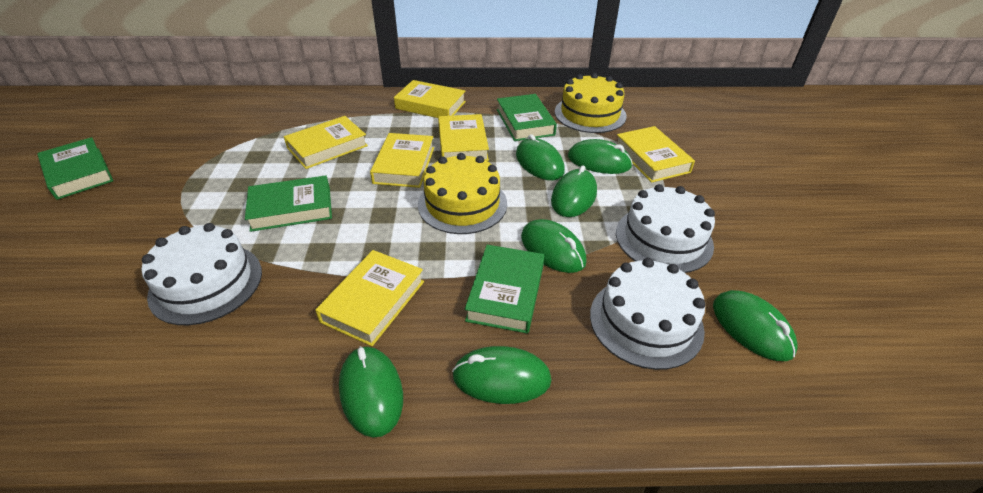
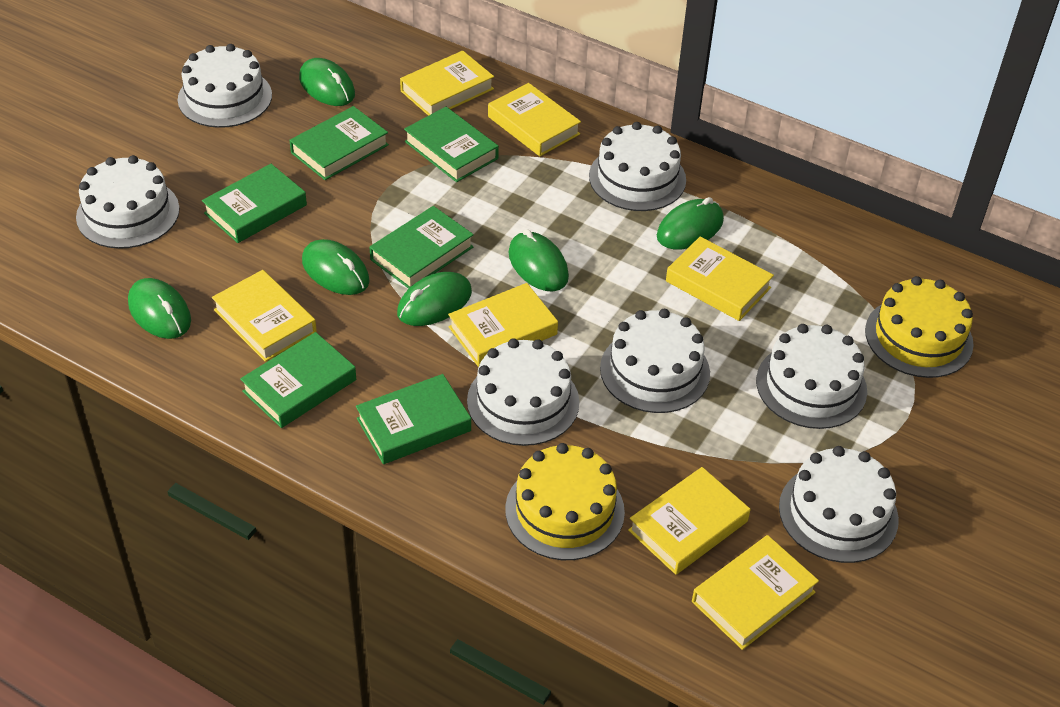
green book: [37,137,113,200] [245,175,332,232] [465,245,544,334] [497,94,557,141] = 4 -> [202,164,307,243] [240,332,356,428] [290,106,389,180] [356,374,471,464] [369,206,474,289] [404,107,499,182] = 6
green mouse: [339,346,403,438] [452,346,552,404] [516,134,565,180] [521,219,587,273] [551,165,597,217] [568,139,633,174] [713,290,797,361] = 7 -> [128,278,191,339] [299,58,355,106] [302,239,370,295] [397,272,472,326] [509,229,569,292] [657,197,724,249] = 6
white cake: [142,223,262,325] [590,258,705,370] [616,184,715,273] = 3 -> [76,155,180,249] [178,44,272,128] [467,338,579,446] [589,122,686,211] [600,309,710,413] [756,324,867,429] [779,446,899,563] = 7
yellow book: [284,116,368,169] [315,250,424,346] [370,133,434,188] [394,80,466,118] [438,114,489,161] [617,126,695,183] = 6 -> [212,270,317,362] [400,51,494,116] [448,283,558,367] [488,83,581,156] [628,467,750,575] [666,236,774,321] [692,535,819,650] = 7

